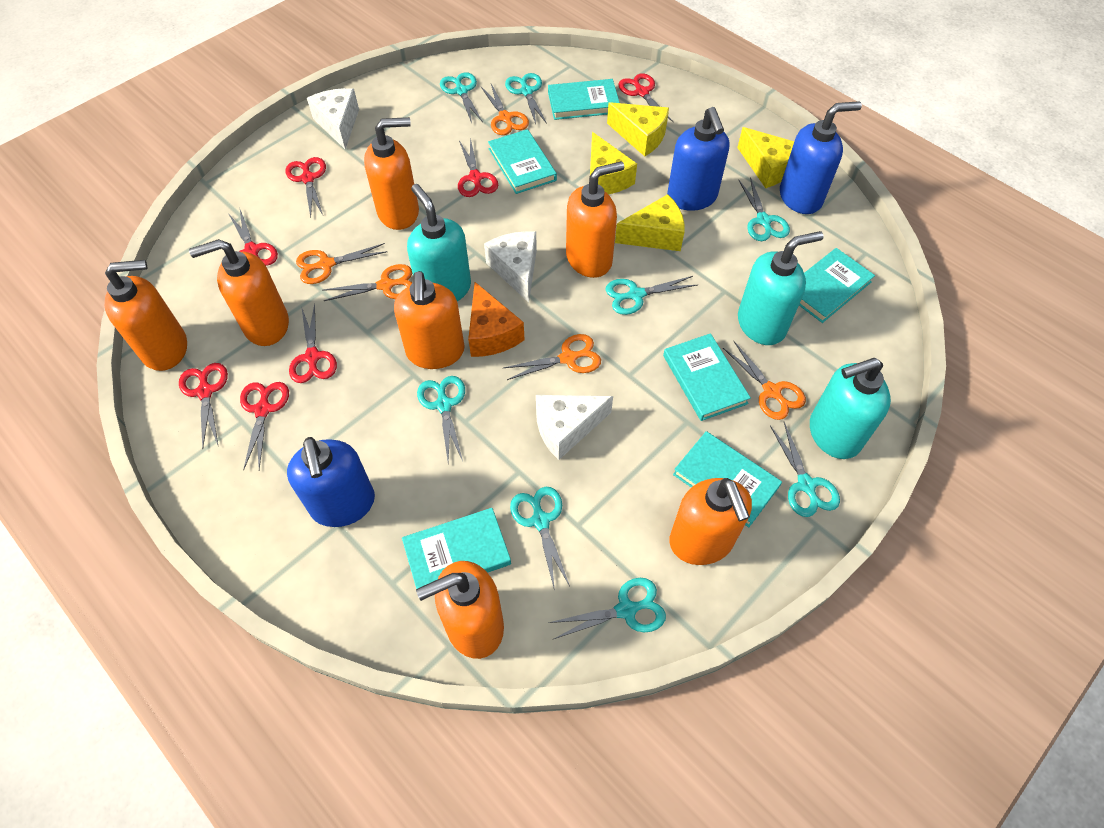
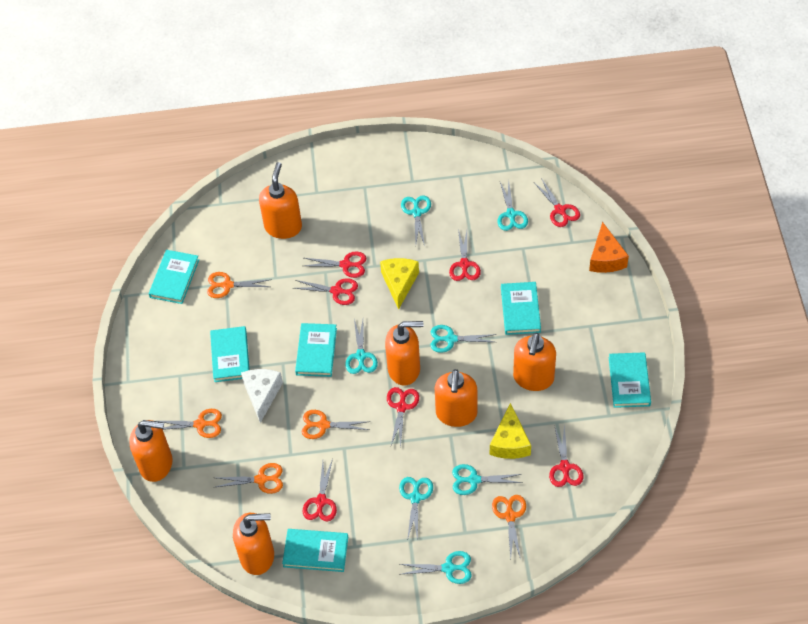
blue soap dispenser: [287,437,375,527] [667,107,729,211] [780,101,862,214] = 3 -> none = 0
orange soap dispenser: [105,260,187,371] [189,239,289,346] [364,117,419,230] [394,271,464,369] [416,561,504,659] [566,161,624,278] [669,478,752,565] = 7 -> [129,420,173,482] [233,513,274,575] [259,162,302,239] [385,321,423,386] [435,369,477,427] [513,332,556,391] = 6
turquoise scissors: [417,376,465,462] [440,72,483,123] [505,73,547,124] [510,487,570,591] [548,578,666,639] [606,276,697,315] [739,177,790,241] [770,422,840,517] = 8 -> [345,319,378,374] [399,477,433,542] [400,551,472,584] [401,195,431,246] [430,325,496,353] [452,464,522,495] [498,180,528,231] = 7
turquoise soap dispenser: [407,184,471,301] [738,231,824,345] [810,358,891,459] = 3 -> none = 0
white cheese: [307,88,359,149] [484,231,537,303] [536,395,613,460] = 3 -> [241,369,283,423] = 1
yellow cheese: [590,132,637,195] [607,102,669,157] [615,194,684,251] [737,127,794,188] = 4 -> [380,258,419,310] [490,403,531,459] = 2

